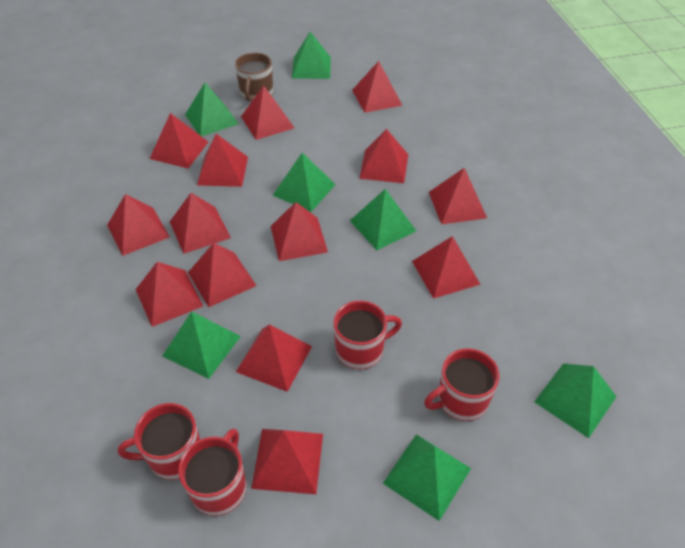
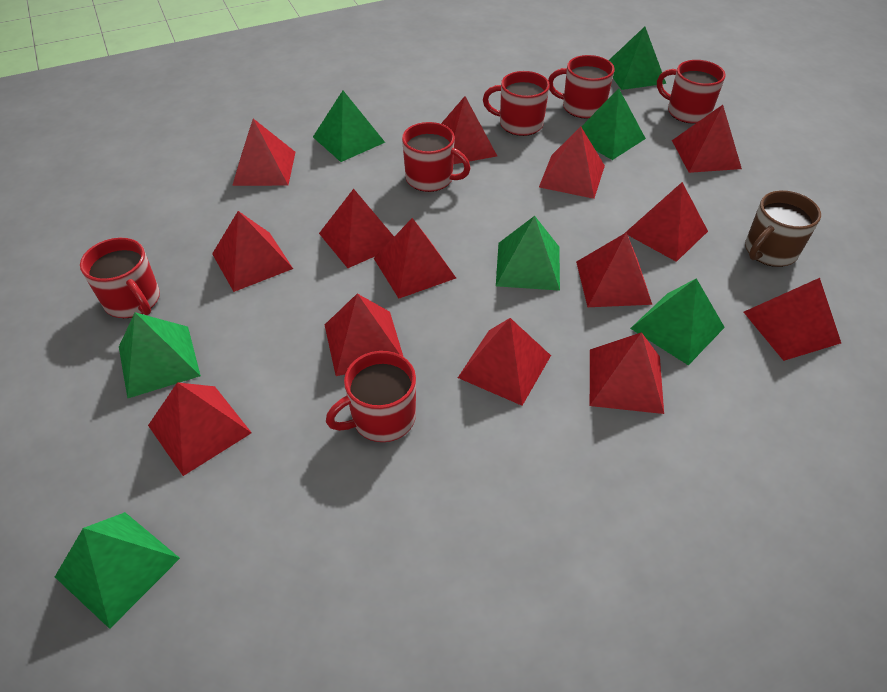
red mug: [118,403,201,480] [178,428,246,516] [334,301,402,369] [424,348,499,421] = 4 -> [80,238,160,318] [326,351,416,442] [402,122,471,192] [483,71,550,136] [548,55,614,119] [657,60,725,124] = 6

